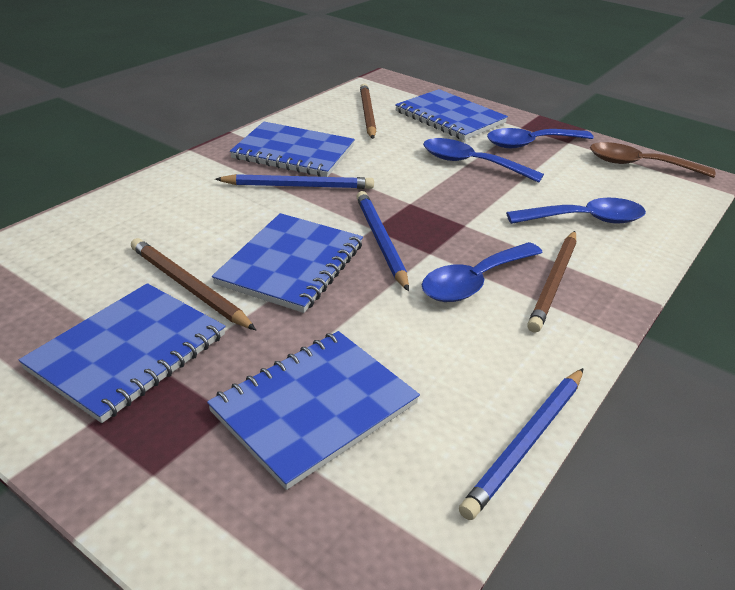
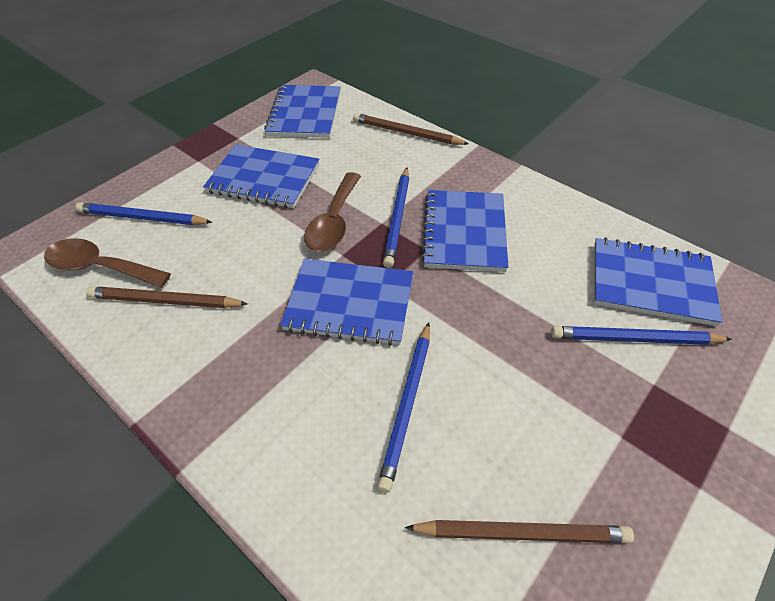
blue pencil: [215,174,374,189] [356,191,409,291] [459,368,583,520] = 3 -> [76,202,212,225] [377,322,430,493] [383,167,409,268] [551,326,732,345] = 4
blue spoon: [422,242,543,302] [423,138,544,183] [487,128,594,148] [506,198,646,224] = 4 -> none = 0
brown spoon: [590,142,715,178] = 1 -> [44,238,171,287] [304,172,361,251] = 2

